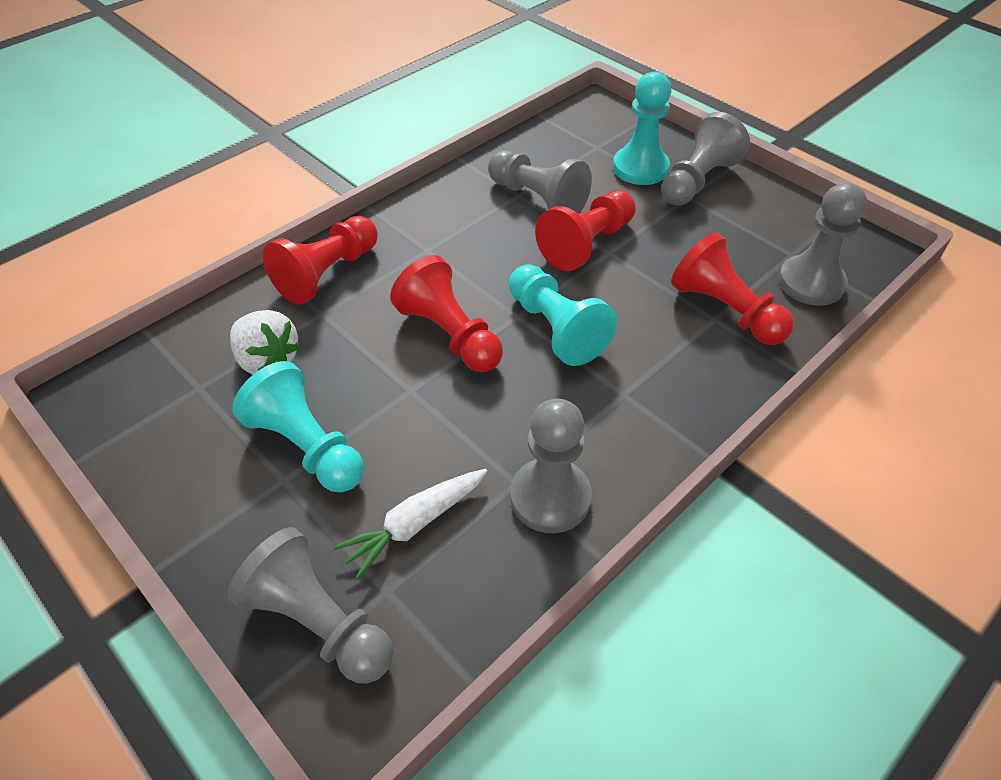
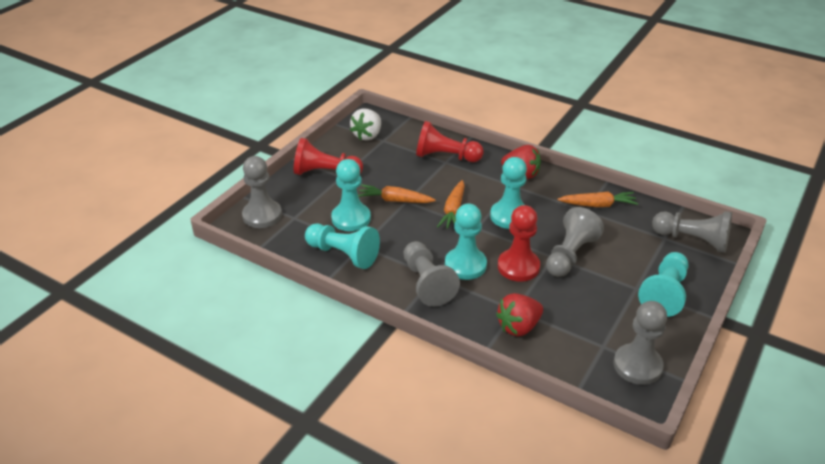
orange carrot: none = 0 -> [358,184,436,203] [437,180,465,229] [558,192,638,207] = 3
red pawn: [263,216,378,305] [390,255,503,372] [535,190,636,271] [671,233,794,345] = 4 -> [294,138,363,175] [416,121,484,162] [498,205,540,282] = 3
red strawberry: none = 0 -> [496,293,543,336] [501,145,541,179] = 2
turquoise pawn: [232,361,364,492] [509,264,617,366] [613,72,671,185] = 3 -> [305,223,380,269] [331,159,371,231] [445,204,487,280] [490,157,527,229] [638,252,688,317] = 5
white carrot: [334,469,487,579] = 1 -> none = 0

